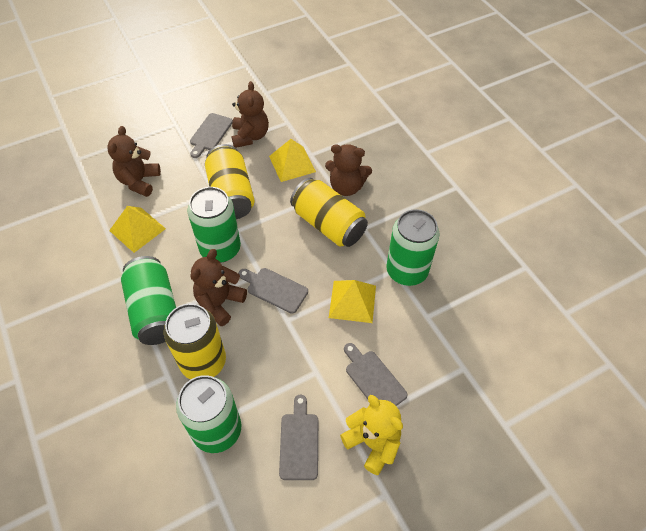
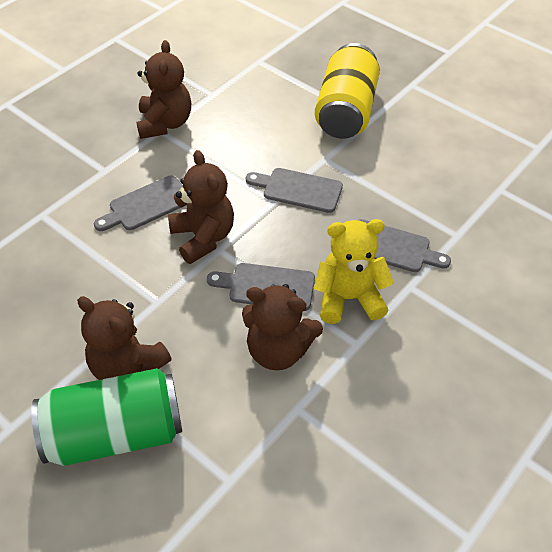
green can: [121,256,176,345] [176,375,241,453] [188,187,241,263] [386,209,440,286] = 4 -> [31,368,182,466] = 1
yellow can: [164,304,226,379] [205,144,255,219] [290,178,368,247] = 3 -> [315,43,380,139] = 1
yellow pyramid: [109,206,166,253] [269,139,316,182] [329,280,376,323] = 3 -> none = 0

